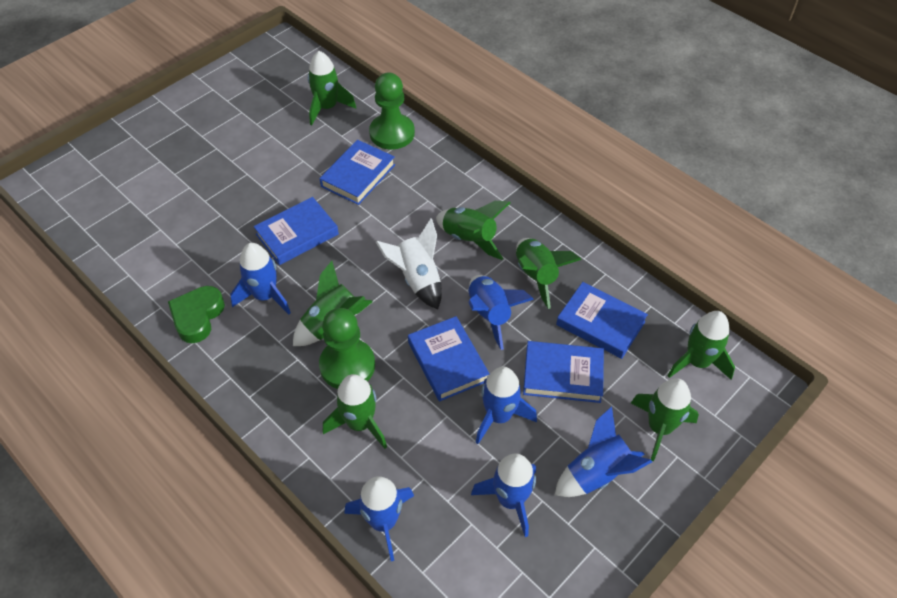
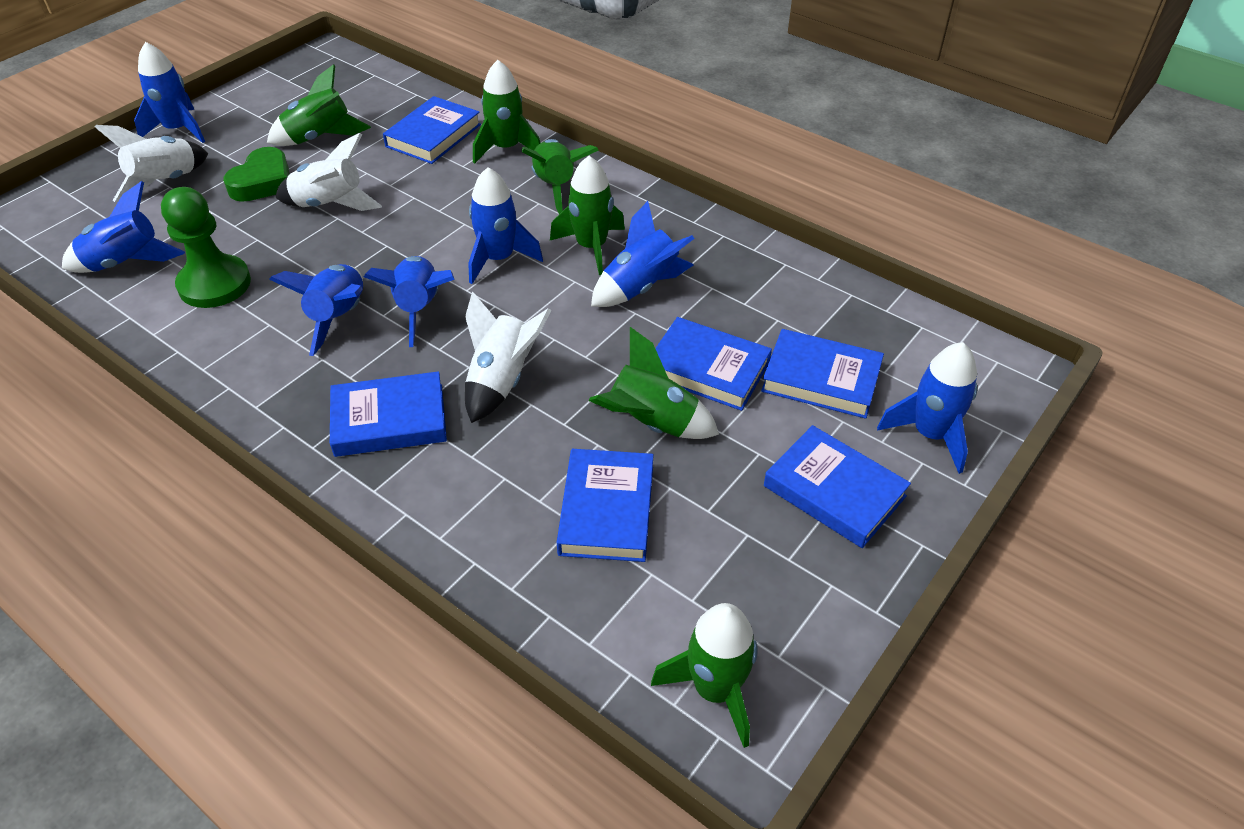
blue book: [254,197,339,265] [319,140,395,205] [408,316,490,401] [523,341,604,403] [556,282,648,359] = 5 -> [330,371,447,457] [383,96,481,164] [557,449,654,562] [655,317,772,411] [761,329,884,419] [764,425,911,548] = 6
blue rocket: [230,243,291,314] [344,476,414,561] [468,275,534,350] [471,453,536,537] [476,367,537,444] [555,406,652,497] = 6 -> [62,181,185,273] [134,42,205,143] [269,264,363,356] [364,256,455,347] [468,167,543,284] [591,201,695,307] [877,342,977,474] = 7
green pawn: [319,308,375,389] [369,73,415,150] = 2 -> [161,187,251,308] = 1
green rocket: [293,261,372,346] [308,51,356,125] [323,374,387,449] [436,201,511,260] [516,238,581,309] [631,378,699,461] [667,311,735,380] = 7 -> [267,64,371,146] [473,60,540,164] [522,139,599,214] [550,156,625,275] [588,327,719,439] [651,603,758,748] = 6
white rocket: [376,218,442,309] = 1 -> [95,125,208,202] [276,133,382,211] [465,291,551,423] = 3

